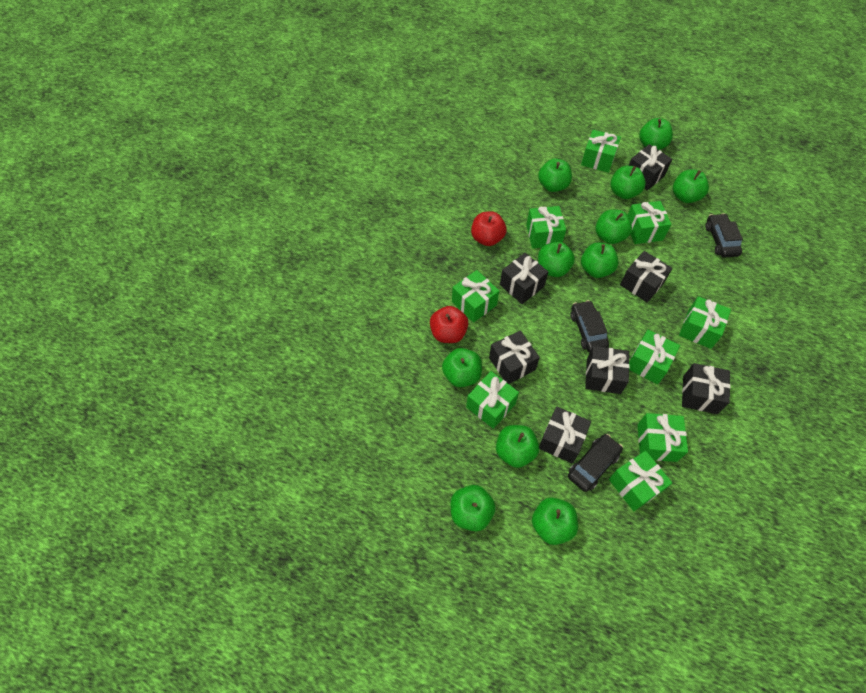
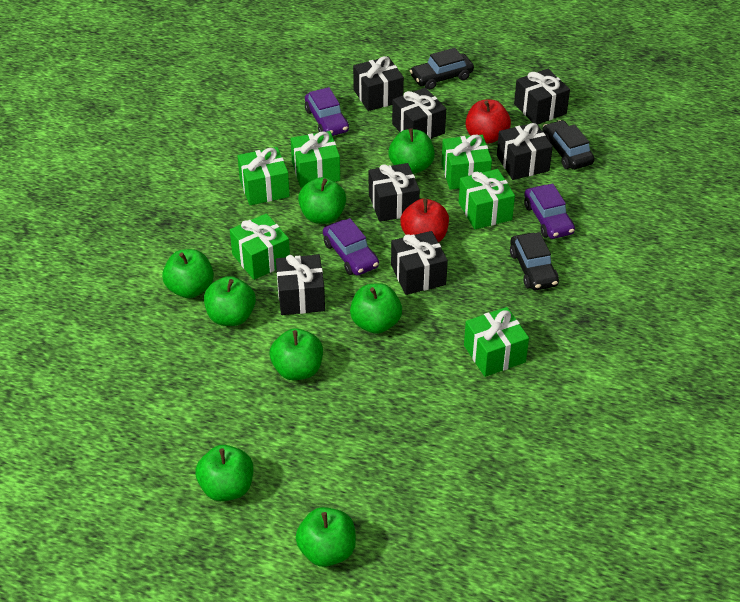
green apple: [442,348,482,387] [451,485,496,531] [496,425,539,468] [532,497,578,545] [538,158,572,192] [538,242,575,277] [581,242,619,278] [595,209,632,244] [610,166,646,199] [639,118,673,150] [673,169,709,203] = 11 -> [162,249,214,298] [195,445,253,501] [204,276,256,326] [270,328,323,380] [296,507,356,567] [298,177,346,224] [350,283,402,334] [389,128,435,174] = 8
green gift: [452,270,499,323] [466,371,519,429] [526,206,566,249] [581,130,621,173] [609,451,672,511] [628,201,671,244] [629,330,680,384] [638,413,688,462] [679,296,731,349] = 9 -> [230,213,290,280] [238,147,290,205] [291,131,340,188] [441,135,492,190] [459,169,515,229] [464,307,529,377] = 6
purple car: none = 0 -> [305,87,349,136] [323,218,379,276] [524,184,575,239] = 3

